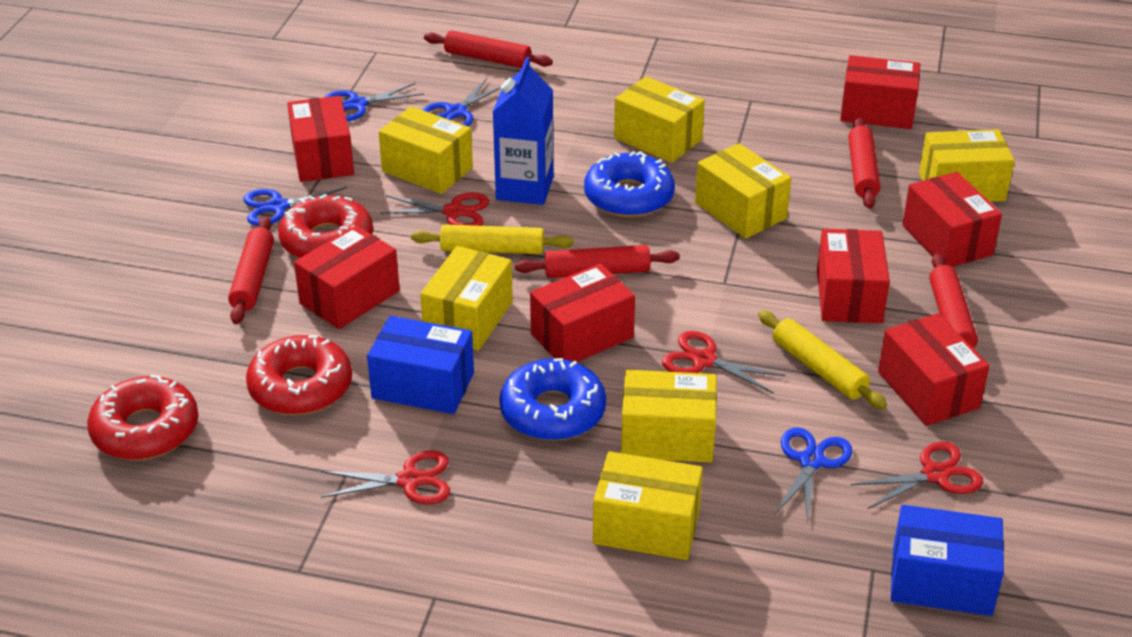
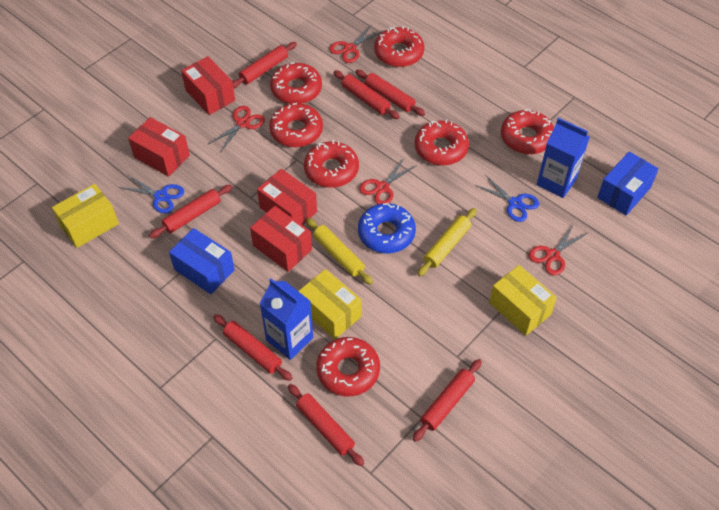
blue carton: [493,57,553,205] = 1 -> [260,279,313,360] [537,118,590,198] = 2
blue donut: [500,358,606,441] [584,151,675,217] = 2 -> [358,203,416,253] = 1
blue scissors: [243,187,348,226] [325,83,424,121] [423,78,501,126] [775,427,852,521] = 4 -> [119,175,184,214] [475,175,539,222] = 2
red box: [287,96,354,182] [294,225,400,329] [530,264,635,362] [817,229,890,323] [840,55,920,129] [878,313,990,426] [902,172,1002,267] = 7 -> [128,117,190,177] [181,56,235,115] [250,206,312,272] [257,169,317,225] = 4
red donut: [87,375,198,460] [246,335,352,415] [278,194,373,258] = 3 -> [269,103,323,147] [270,62,322,104] [304,140,359,188] [316,337,380,396] [374,26,424,67] [415,120,469,166] [501,109,554,154] = 7
red rolling pin: [228,217,274,324] [424,30,553,68] [515,245,680,278] [848,117,880,209] [929,253,978,349] = 5 -> [149,185,232,238] [213,314,292,381] [232,42,297,88] [288,384,364,466] [333,70,400,119] [356,70,425,116] [413,359,482,442] = 7
yellow box: [379,106,473,194] [420,246,513,351] [593,451,703,560] [614,76,705,163] [621,370,717,463] [695,143,791,238] [919,130,1015,202] = 7 -> [52,184,119,248] [298,269,362,339] [489,265,557,335] = 3

